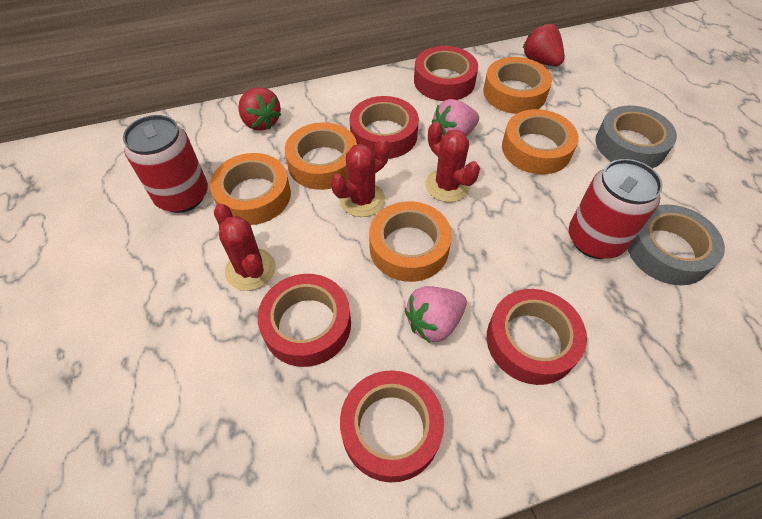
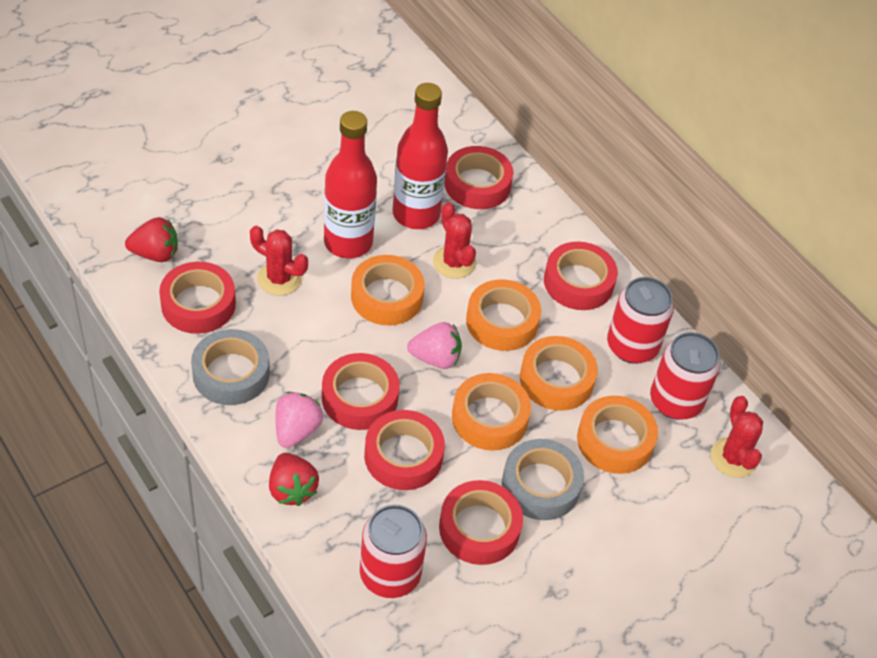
red bottle: none = 0 -> [324,111,377,258] [393,83,448,229] = 2
red can: [123,115,208,213] [569,159,663,259] = 2 -> [360,505,427,598] [607,277,674,364] [650,332,721,420] = 3
red tape: [258,274,351,367] [340,370,444,483] [349,96,419,159] [414,46,478,101] [487,289,587,385] = 5 -> [159,262,236,334] [322,353,400,430] [364,410,445,490] [439,480,523,565] [444,146,513,209] [544,242,618,310] = 6

